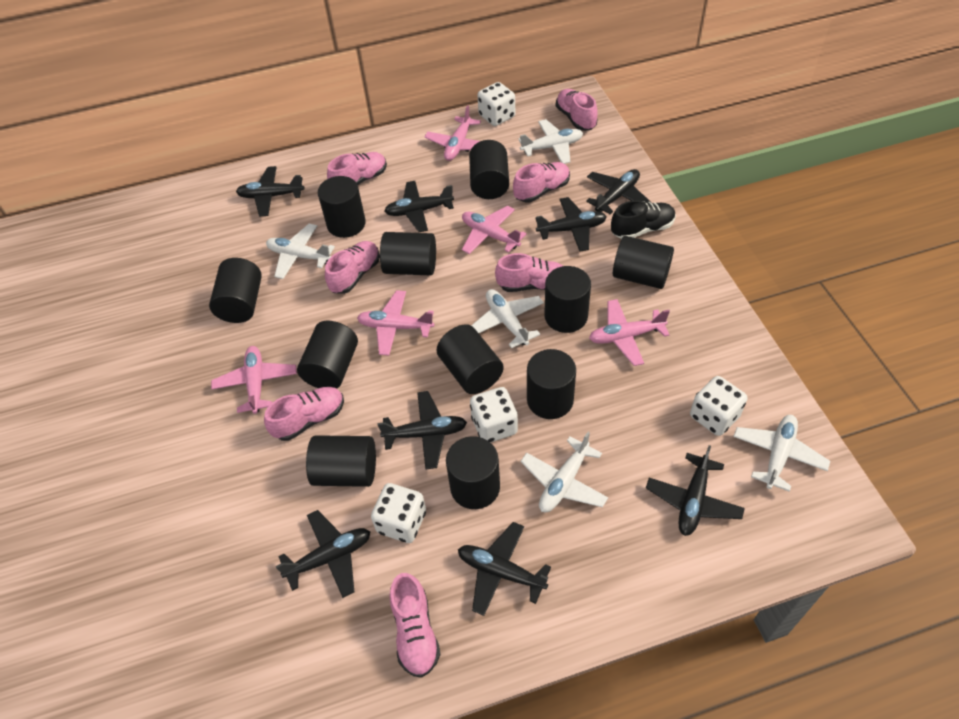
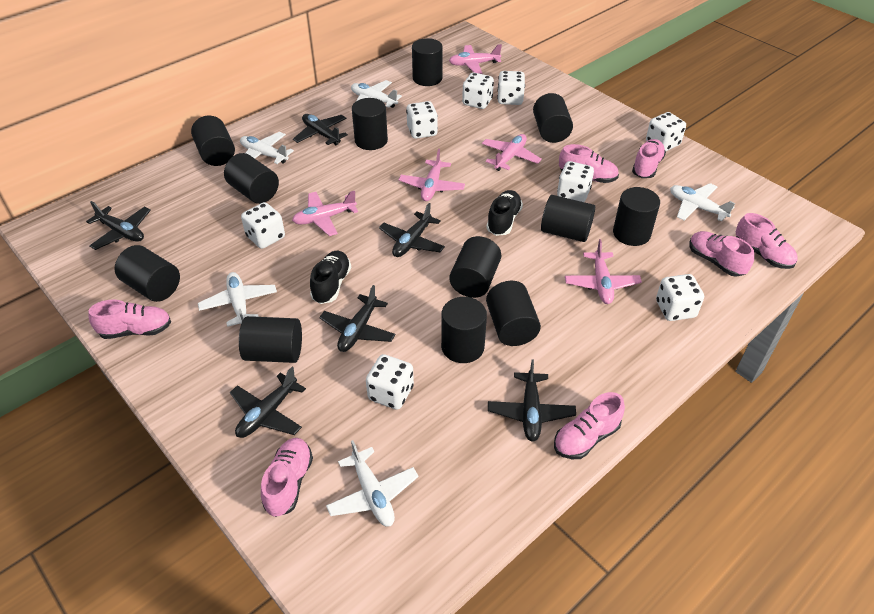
black cylinder: [209,258,262,323] [297,321,358,389] [306,435,376,487] [318,176,366,238] [380,232,436,276] [437,324,504,394] [446,436,500,509] [469,140,509,199] [527,349,576,419] [544,266,591,333] [613,236,674,289] = 11 -> [115,245,180,302] [191,116,235,166] [224,153,279,204] [239,316,302,363] [352,98,388,150] [412,38,443,86] [441,297,487,363] [449,236,501,298] [486,281,541,346] [533,93,573,143] [541,195,595,242] [613,187,660,246] = 12
black plane: [236,166,305,217] [276,510,370,598] [377,391,467,470] [385,181,454,232] [458,522,551,616] [535,197,607,252] [586,169,652,214] [646,445,745,536] = 8 -> [86,201,151,250] [230,367,306,438] [293,114,348,145] [319,285,396,352] [379,203,445,257] [488,360,576,442] = 6
black shoe: [611,200,676,239] = 1 -> [310,251,351,304] [486,190,523,236] = 2
white dice: [371,483,426,543] [470,387,518,443] [478,82,515,126] [690,376,747,436] = 4 -> [241,202,285,249] [366,354,414,410] [406,101,438,139] [462,73,494,109] [497,71,525,105] [557,161,594,202] [646,112,686,151] [656,274,704,321] = 8

